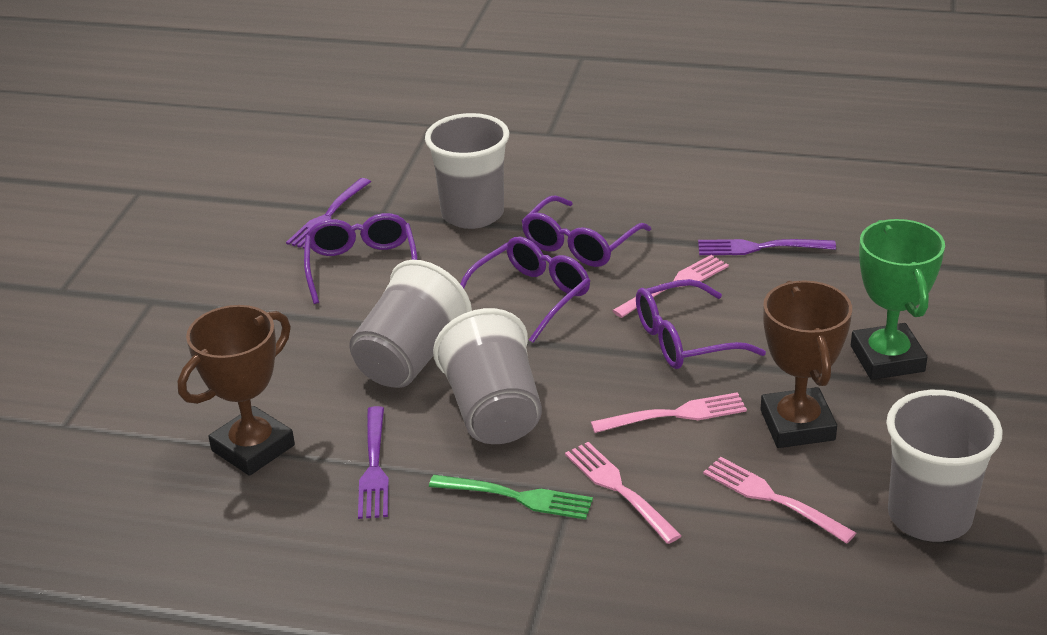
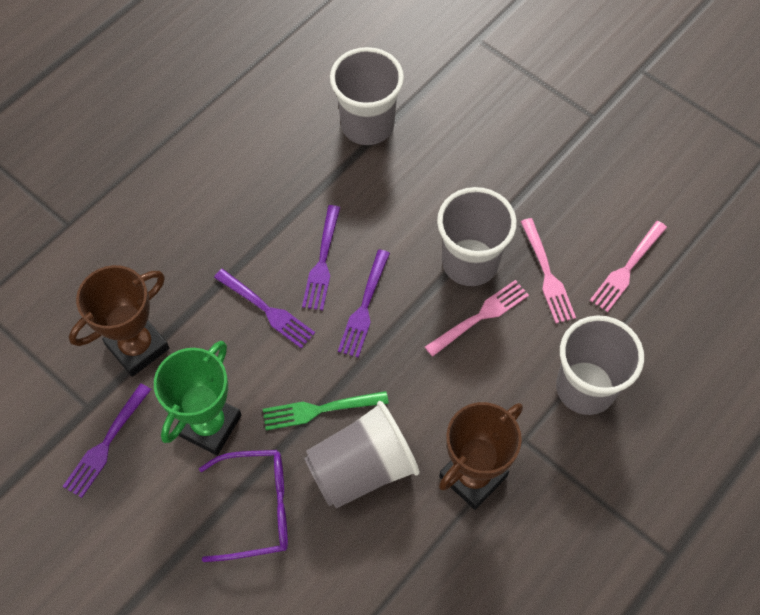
pink fork: [565,442,682,544] [591,392,747,433] [612,255,729,318] [703,457,856,543] = 4 -> [425,280,529,357] [520,218,576,323] [590,221,667,312] = 3
purple fork: [286,178,371,249] [358,406,389,519] [698,239,836,255] = 3 -> [63,383,151,498] [214,269,315,348] [302,205,340,310] [338,249,390,358] = 4
purple glasses: [304,213,418,304] [460,237,590,343] [521,196,651,267] [636,279,766,369] = 4 -> [199,450,288,562] = 1

